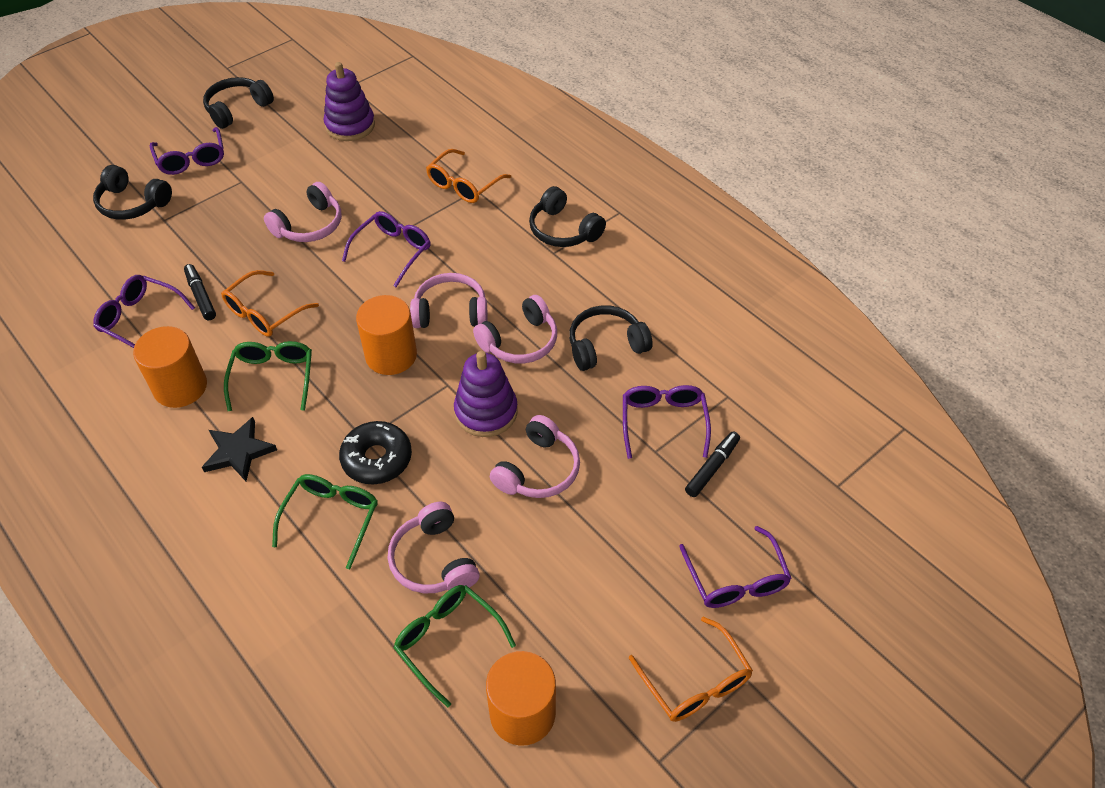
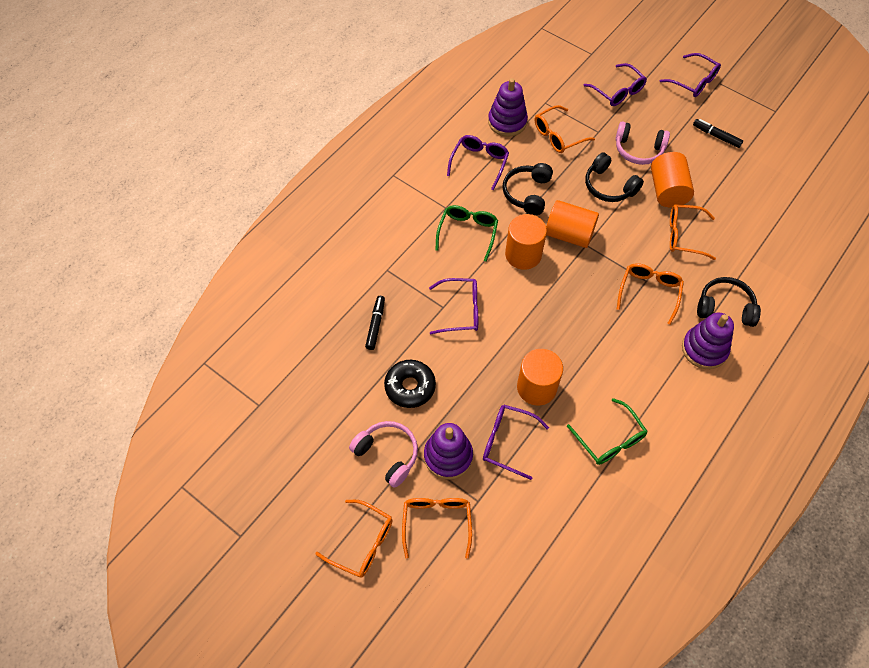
black headphones: [93,165,172,220] [203,77,274,129] [529,186,606,247] [569,305,653,371] = 4 -> [503,163,553,215] [585,152,644,202] [697,277,761,327] = 3
black star: [202,417,277,481] = 1 -> none = 0
green glasses: [224,341,312,411] [272,474,378,569] [394,585,516,708] = 3 -> [436,205,498,262] [567,398,648,465] = 2
orange cylinder: [133,326,207,408] [356,295,417,375] [486,651,556,746] = 3 -> [505,214,547,270] [517,349,563,406] [546,200,599,248] [651,152,694,207] = 4
orange glasses: [221,270,319,337] [426,149,511,203] [629,617,753,722] = 3 -> [315,500,393,578] [402,498,472,559] [535,105,595,153] [617,263,684,324] [670,204,716,260] = 5
pink headphones: [264,182,342,242] [388,502,480,593] [410,273,488,328] [473,295,557,364] [490,415,580,498] = 5 -> [349,421,418,488] [615,121,670,165] = 2
purple stacking toy: [324,62,375,141] [454,351,518,437] = 2 -> [424,423,473,480] [488,78,528,137] [682,313,734,369] = 3

